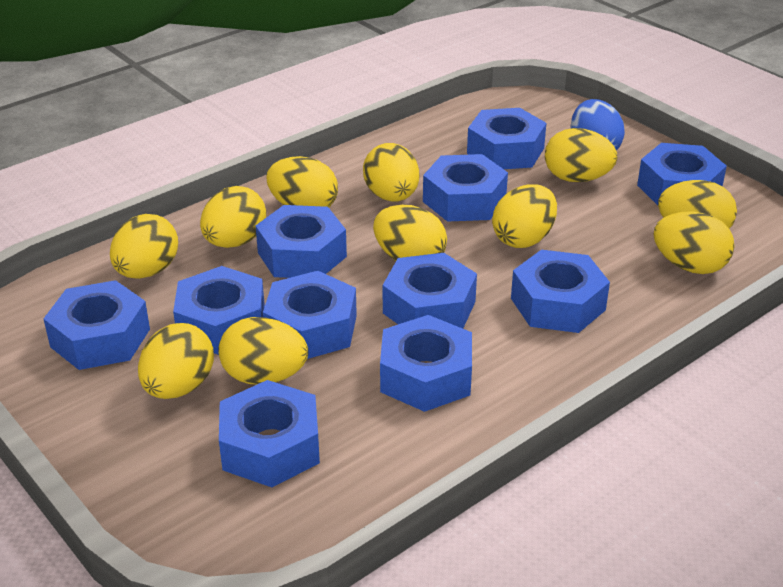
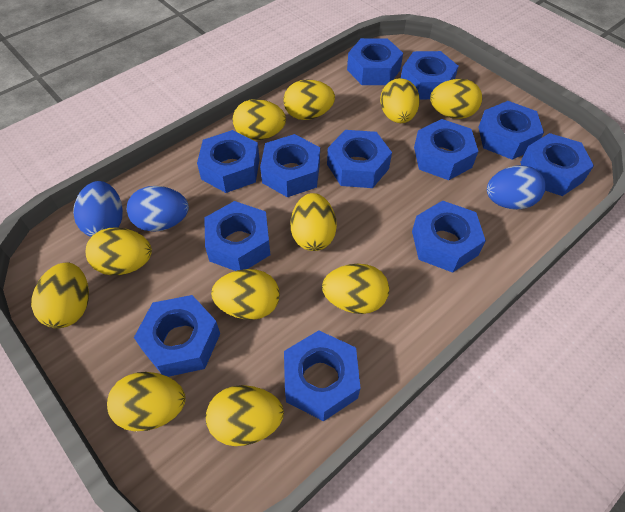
blue egg: [571,99,625,150] = 1 -> [73,181,123,237] [127,186,189,232] [487,165,546,210] = 3
blue nut: [43,280,150,370] [173,266,265,355] [219,380,320,487] [256,205,347,278] [263,271,357,359] [380,315,472,412] [383,253,477,329] [423,154,508,222] [467,108,546,169] [511,250,610,333] [637,143,727,205] = 11 -> [134,295,220,377] [197,130,260,193] [204,201,270,271] [260,134,320,197] [284,330,360,421] [327,130,392,188] [347,38,403,85] [401,51,459,99] [412,200,486,273] [414,119,478,180] [478,101,544,160] [520,133,594,196] = 12

